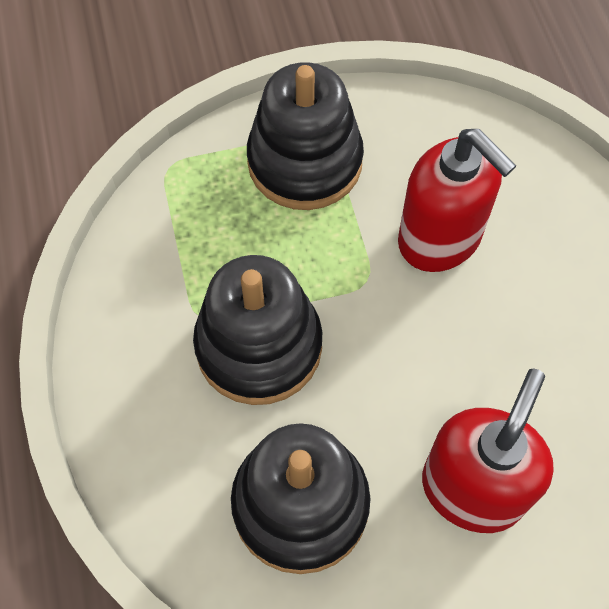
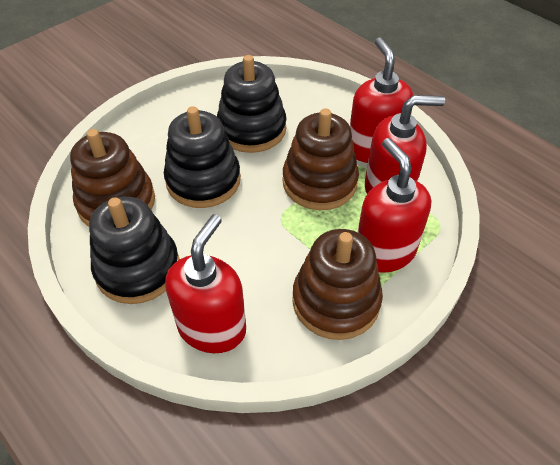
brown stacking toy: none = 0 -> [70,129,155,227] [282,108,359,210] [292,229,383,340] = 3
red soap dispenser: [398,129,516,272] [422,368,554,533] = 2 -> [165,214,246,353] [350,37,413,163] [358,138,431,273] [365,95,445,194] = 4

